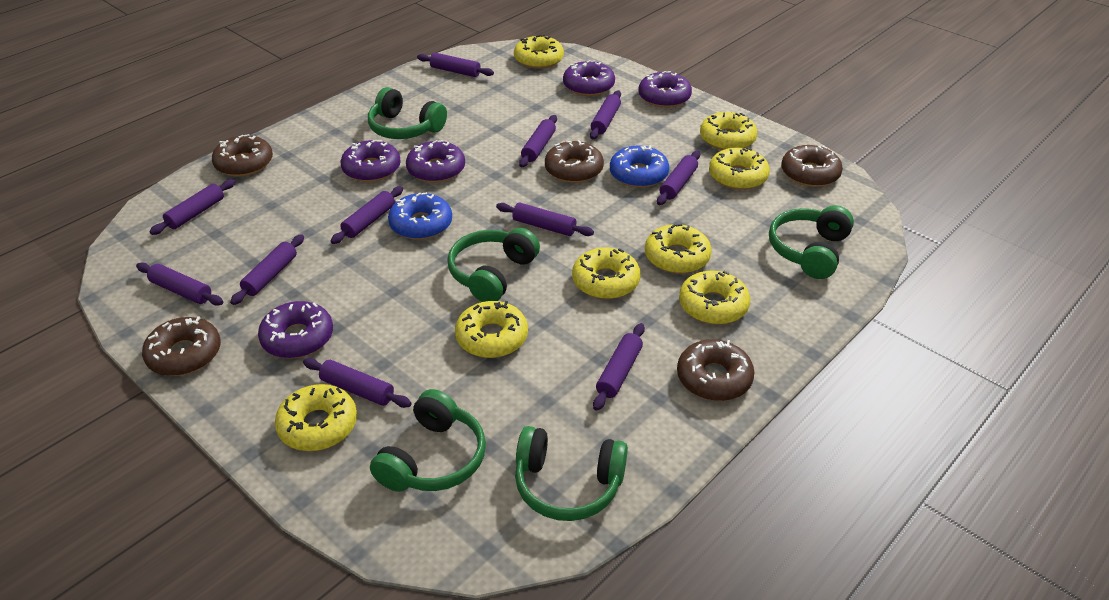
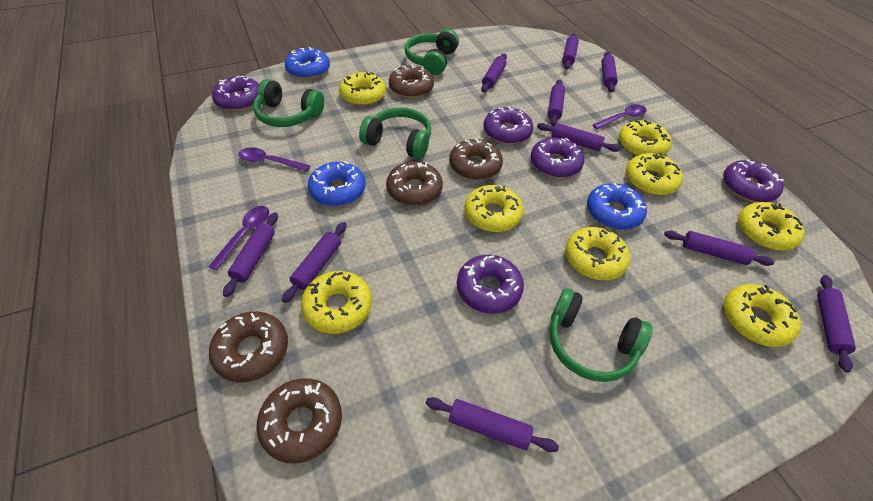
blue donut: [388,192,452,240] [610,145,669,188] = 2 -> [285,47,330,79] [308,161,366,206] [587,183,647,230] = 3
green headphones: [368,87,447,139] [370,389,486,492] [447,228,540,302] [515,426,628,521] [769,205,854,279] = 5 -> [253,79,324,127] [359,107,431,159] [405,29,459,75] [549,288,653,382] = 4
purple rolling pin: [136,263,223,306] [149,179,235,235] [230,234,304,305] [303,358,412,408] [331,186,403,244] [417,53,494,77] [496,202,594,236] [519,115,557,167] [590,90,621,139] [593,323,645,411] [657,151,700,205] = 11 -> [223,212,278,297] [282,222,347,303] [426,397,559,452] [481,53,507,92] [537,123,620,152] [548,80,565,126] [562,33,579,69] [601,52,618,92] [664,231,774,266] [817,275,856,373] = 10
purple spoon: none = 0 -> [209,206,269,270] [239,147,310,171] [593,104,647,129] = 3

